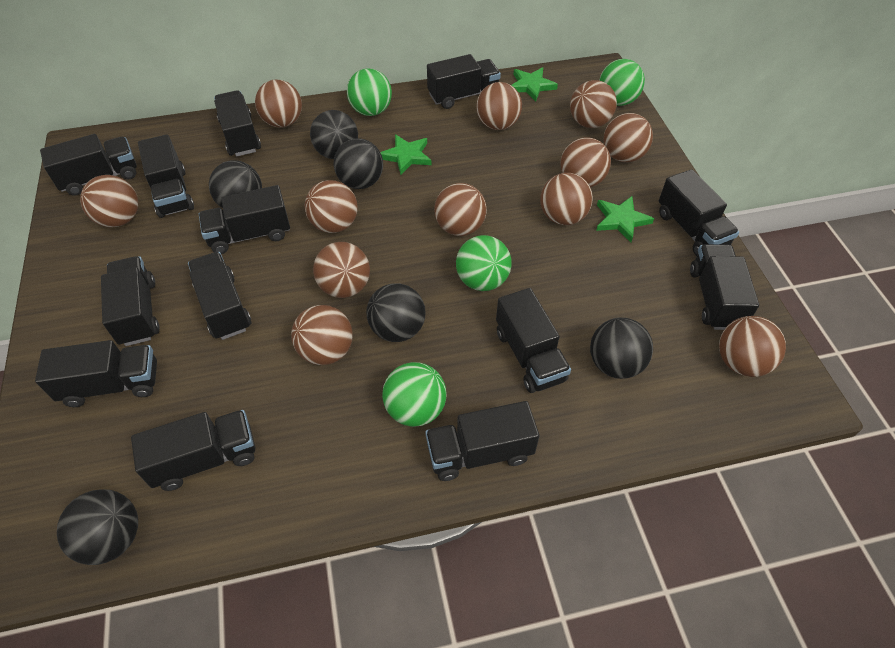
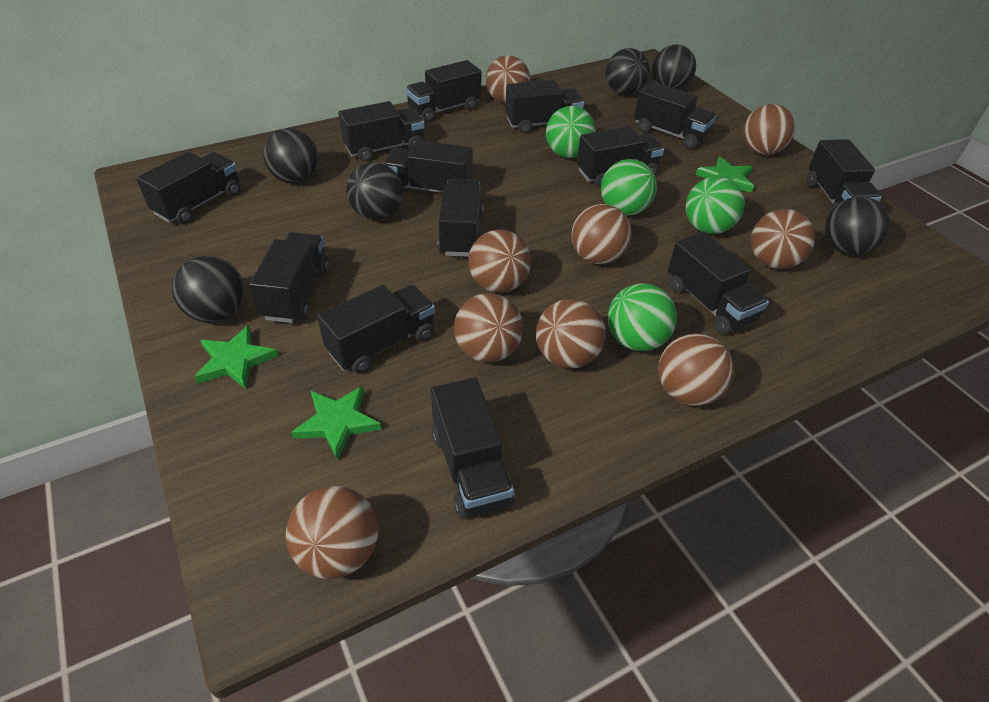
brown ball: [80,175,138,227] [255,80,302,128] [291,305,353,365] [305,180,358,233] [313,242,370,298] [434,183,487,236] [476,82,522,130] [540,173,593,225] [560,137,611,187] [570,80,617,128] [603,113,653,162] [719,316,786,377] = 12 -> [286,486,378,579] [454,293,523,363] [469,230,531,293] [486,55,530,103] [536,299,606,368] [571,204,632,265] [658,333,734,406] [743,104,795,155] [751,209,815,269] = 9

